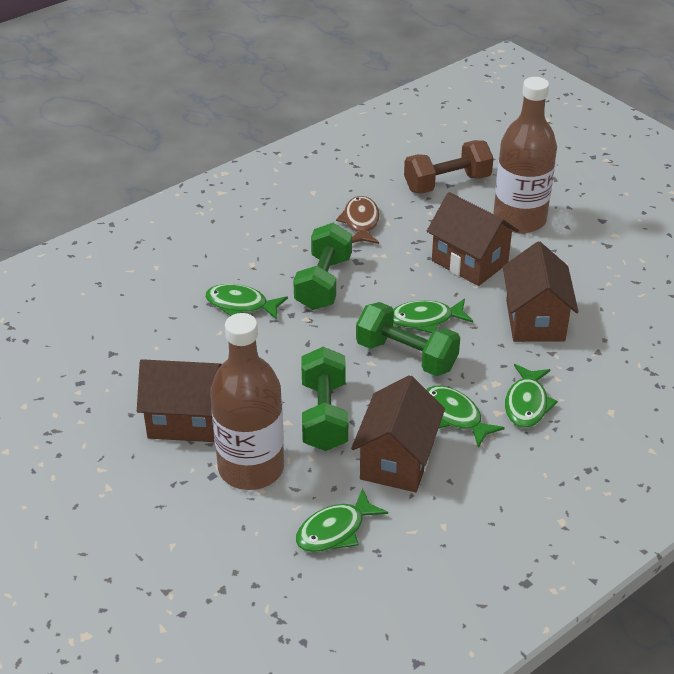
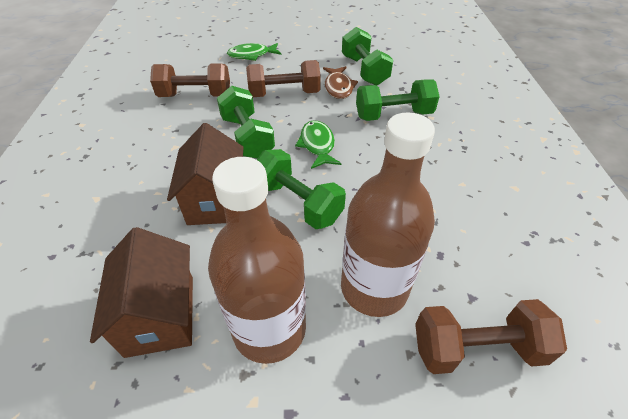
brown dumbbell: [404,140,494,194] = 1 -> [150,63,230,97] [246,60,321,97] [415,299,567,374] = 3
brown house: [137,359,222,442] [351,375,445,492] [427,192,519,286] [503,241,579,342] = 4 -> [90,227,193,358] [167,123,244,225] = 2
green dumbbell: [293,223,352,310] [301,347,348,451] [356,302,460,376] = 3 -> [217,86,275,158] [257,149,346,229] [342,27,393,85] [356,79,440,121] = 4
green fish: [205,284,288,319] [296,488,388,552] [393,298,473,333] [426,386,505,448] [505,364,558,428] = 5 -> [227,43,281,61] [295,121,342,169] = 2

